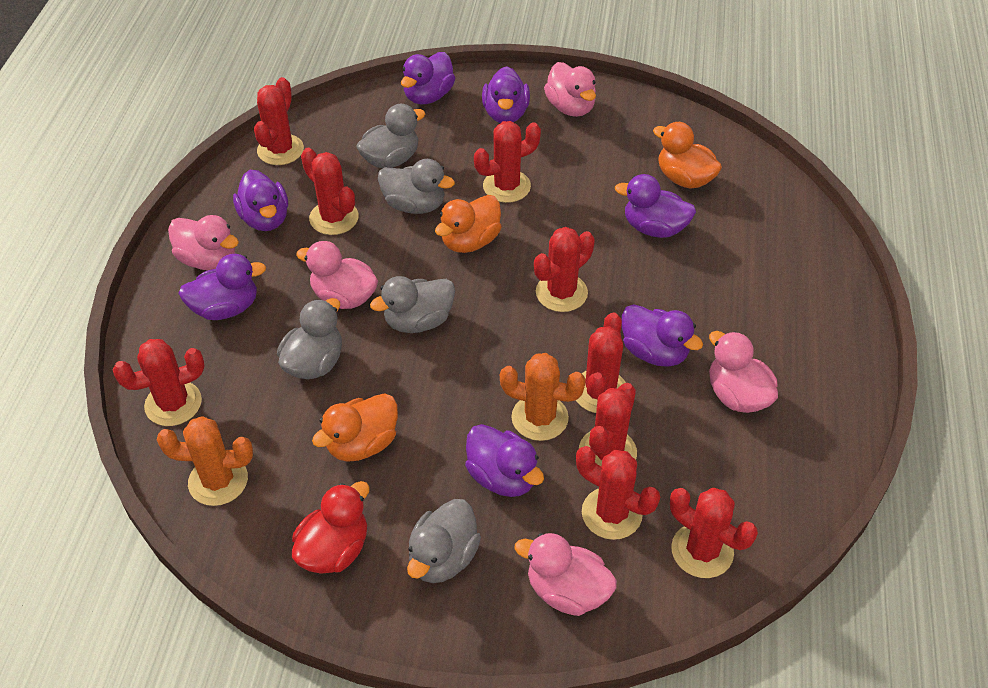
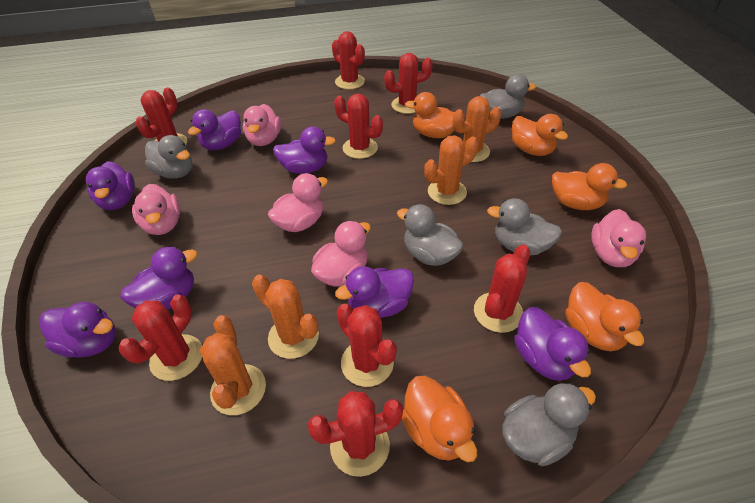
orange cactus: [157,416,253,506] [500,353,586,441] = 2 -> [200,315,266,415] [252,274,319,359] [424,135,478,205] [453,96,501,162] = 4
orange duck: [312,393,398,462] [435,195,501,253] [653,122,722,189] = 3 -> [402,376,477,462] [405,92,455,138] [512,114,568,156] [552,163,627,210] [566,282,644,351] = 5
red cactus: [113,339,205,426] [254,77,304,165] [301,148,359,235] [474,121,541,203] [534,227,595,312] [576,312,626,413] [576,446,660,540] [579,383,637,466] [670,488,758,578] = 9 -> [119,295,202,381] [136,88,187,145] [308,391,403,477] [332,31,365,89] [334,94,383,159] [337,304,397,387] [384,53,433,114] [474,245,530,333] = 8
red duck: [292,481,370,574] = 1 -> none = 0

